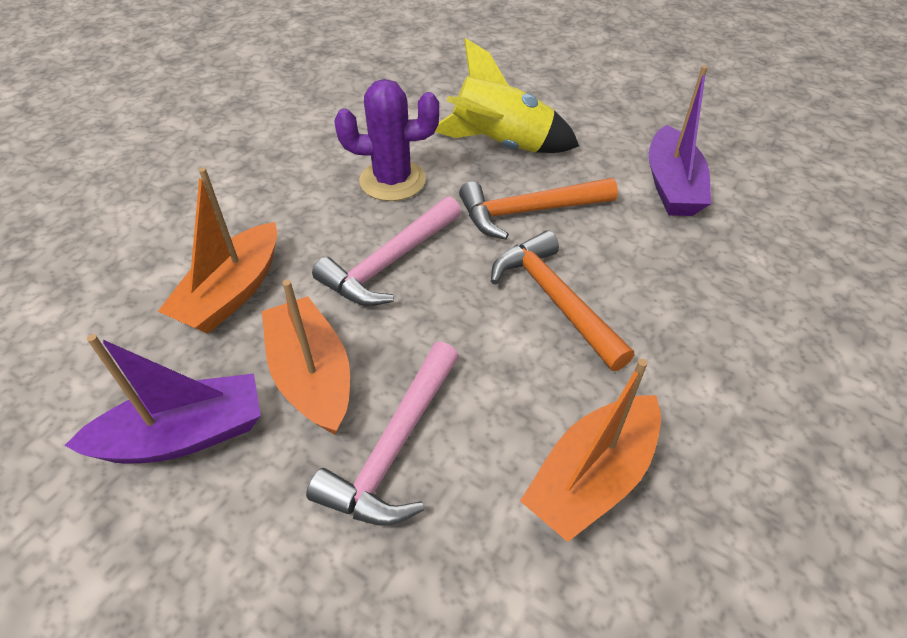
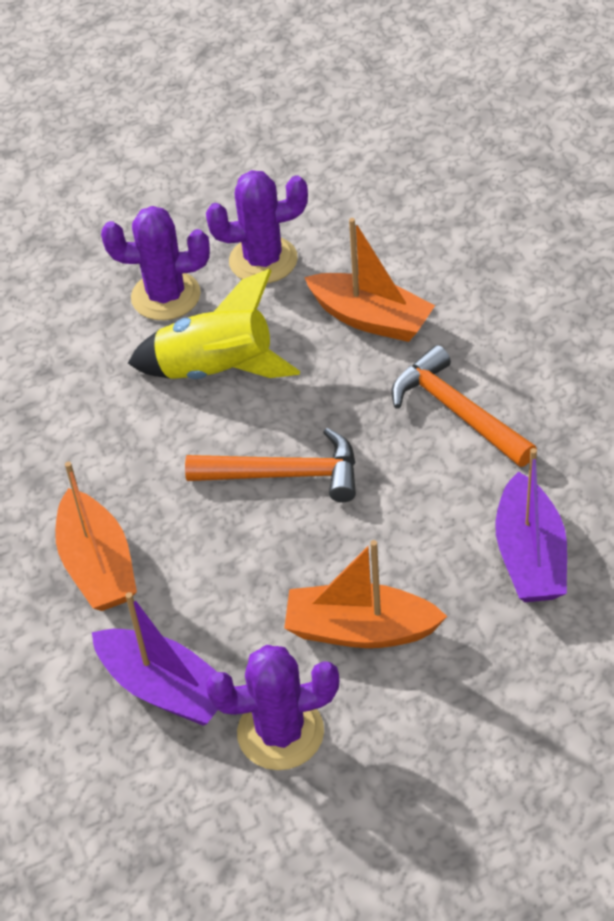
pink hammer: [306,341,459,526] [312,196,461,306] = 2 -> none = 0
purple cactus: [335,79,439,201] = 1 -> [101,206,210,320] [206,170,308,283] [206,645,339,770] = 3

